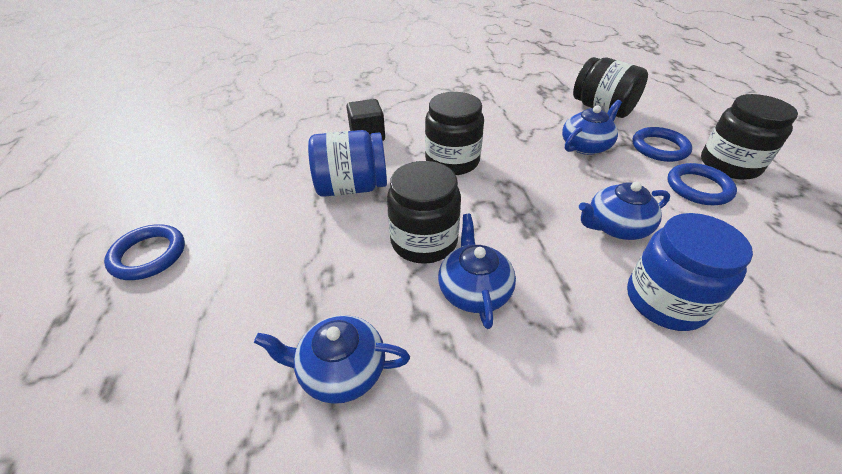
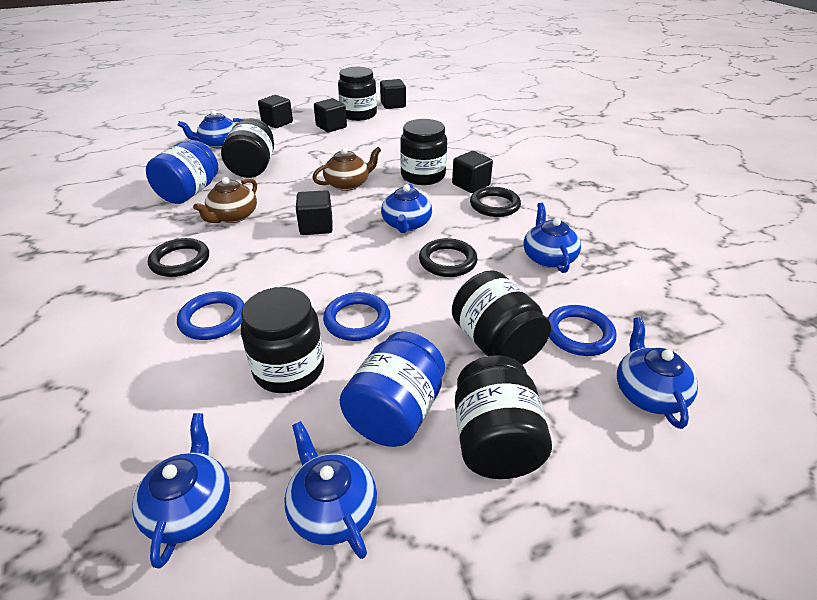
black cube: [346,99,385,141] = 1 -> [258,95,293,128] [296,190,333,235] [314,98,347,132] [380,79,406,109] [452,151,493,193] = 5
black jar: [387,161,461,264] [425,92,484,175] [573,57,648,118] [701,94,798,180] = 4 -> [221,118,274,178] [241,287,324,393] [338,67,377,121] [400,119,447,185] [452,270,551,365] [455,355,552,479] = 6
black ring: none = 0 -> [148,238,209,277] [419,238,478,277] [470,187,521,217] = 3
blue teapot: [254,315,410,404] [438,214,516,329] [562,100,622,155] [579,182,670,240] = 4 -> [132,413,230,568] [178,110,244,148] [284,421,377,559] [381,184,432,233] [524,203,581,273] [617,317,698,429] = 6
brown teapot: none = 0 -> [193,177,257,223] [312,147,381,191] = 2

